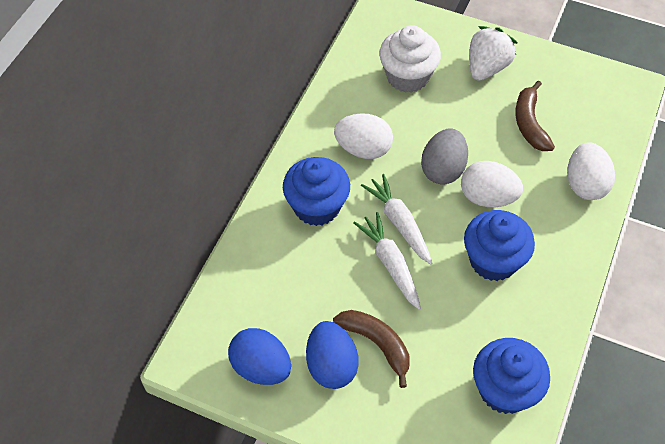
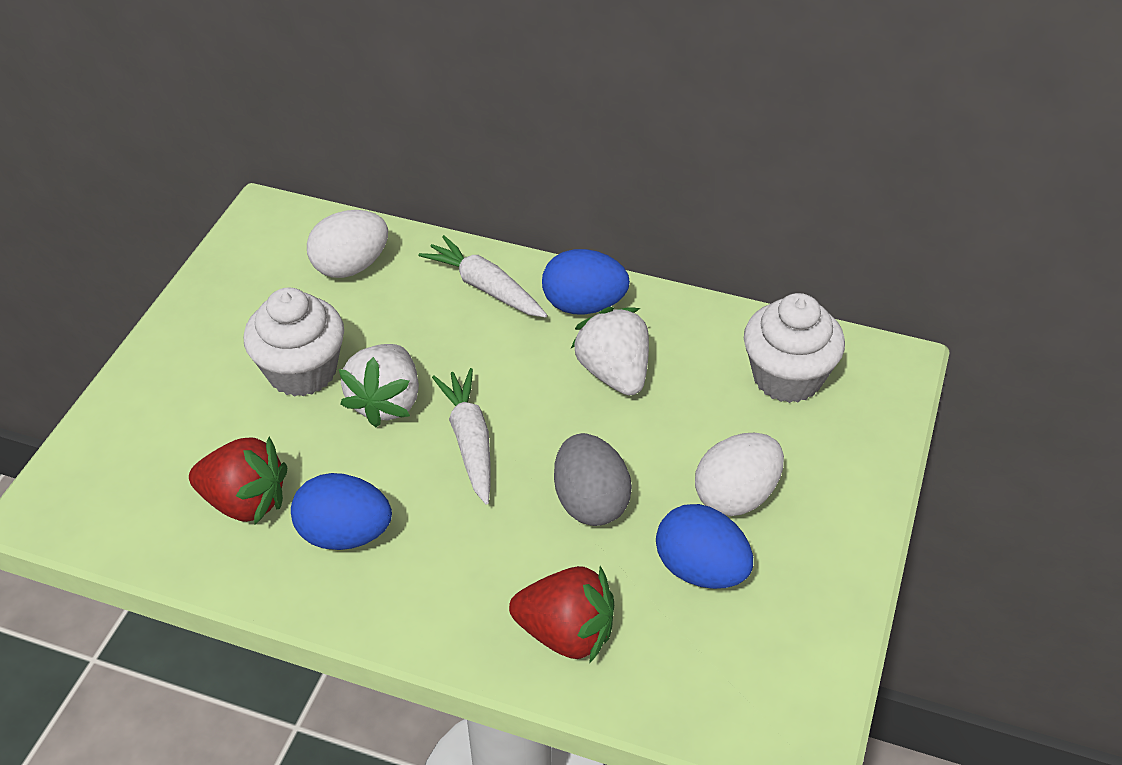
blue cupcake: [283,157,350,226] [464,210,535,281] [473,338,550,414] = 3 -> none = 0
blue egg: [228,328,291,385] [306,321,359,389] = 2 -> [291,473,392,550] [542,249,630,314] [656,504,753,589] = 3
brown banana: [333,310,409,388] [515,81,555,151] = 2 -> none = 0
red strawberry: none = 0 -> [189,436,287,524] [509,566,614,664] = 2
white cupcake: [379,25,441,93] = 1 -> [244,288,344,397] [744,293,845,403] = 2
white egg: [334,113,393,159] [461,161,523,207] [567,142,615,200] = 3 -> [307,210,388,278] [695,433,784,516] = 2
white strawberry: [469,26,517,81] = 1 -> [339,344,419,427] [571,307,649,396] = 2

